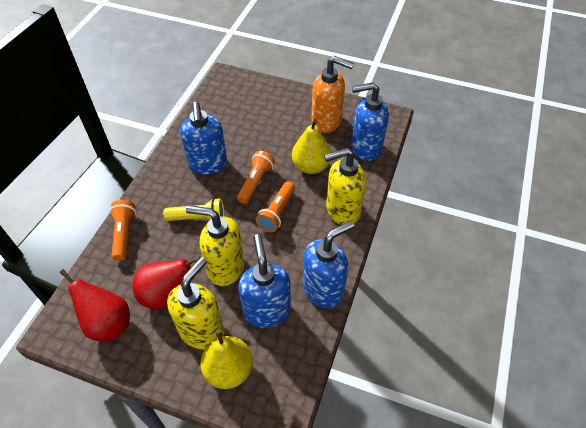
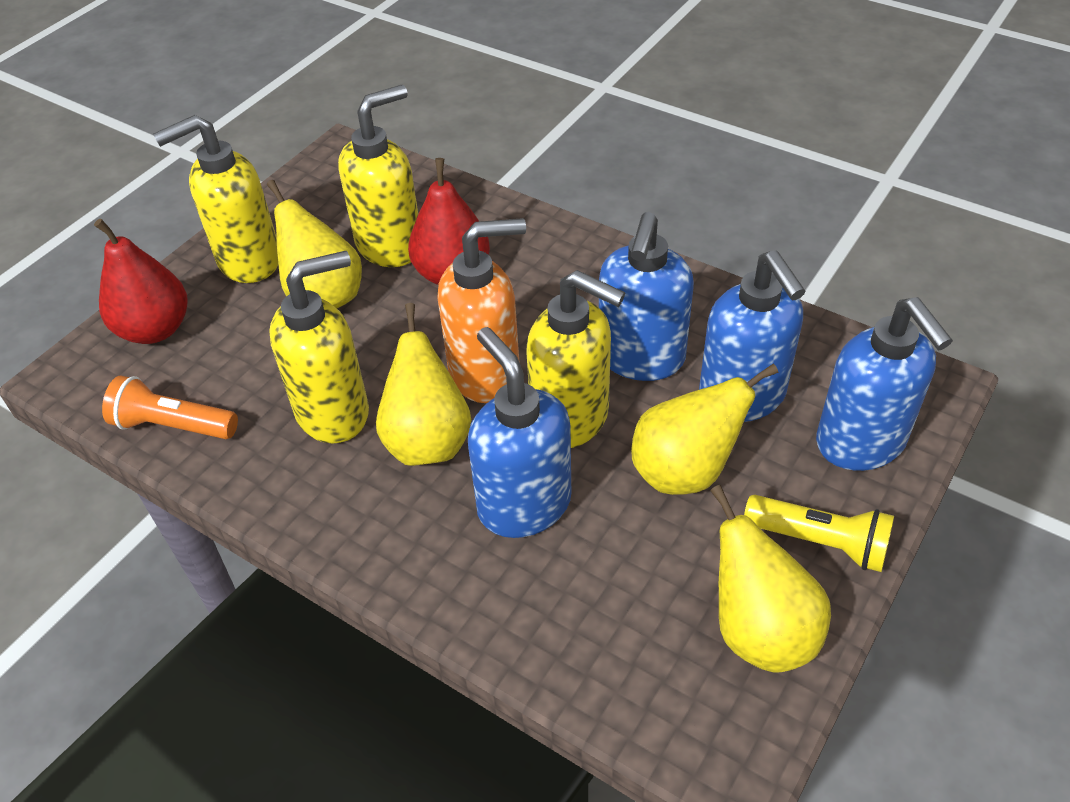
orange flashlight: [110,200,136,261] [237,151,275,204] [256,181,295,232] = 3 -> [102,376,238,439] = 1
yellow pear: [200,329,253,389] [292,119,331,174] = 2 -> [267,180,362,308] [376,303,471,466] [631,363,778,495] [710,485,831,672] = 4
yellow soap dispenser: [167,257,224,349] [186,206,244,286] [324,148,366,225] = 3 -> [153,115,278,283] [269,251,369,444] [338,85,418,267] [526,270,625,448] = 4

